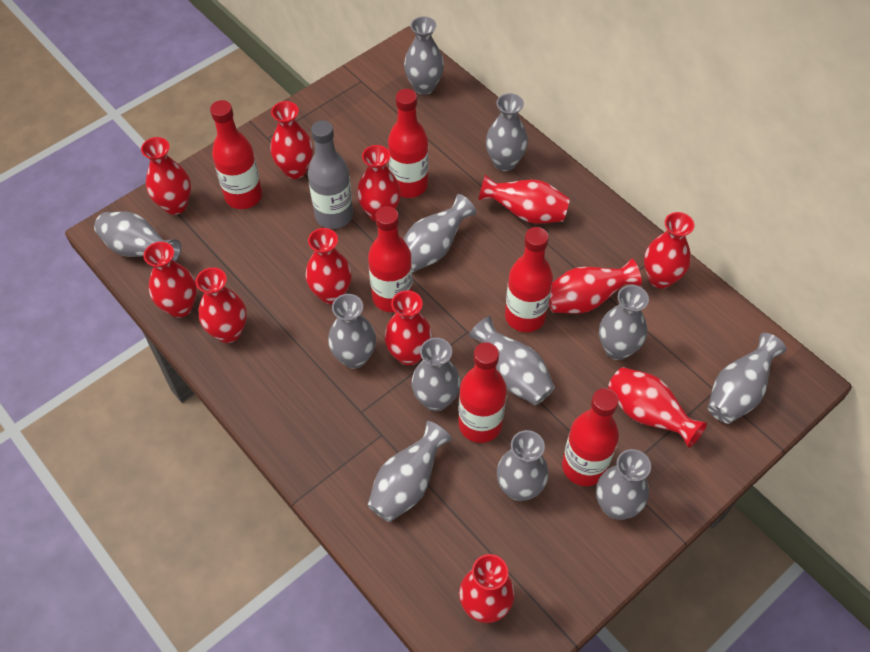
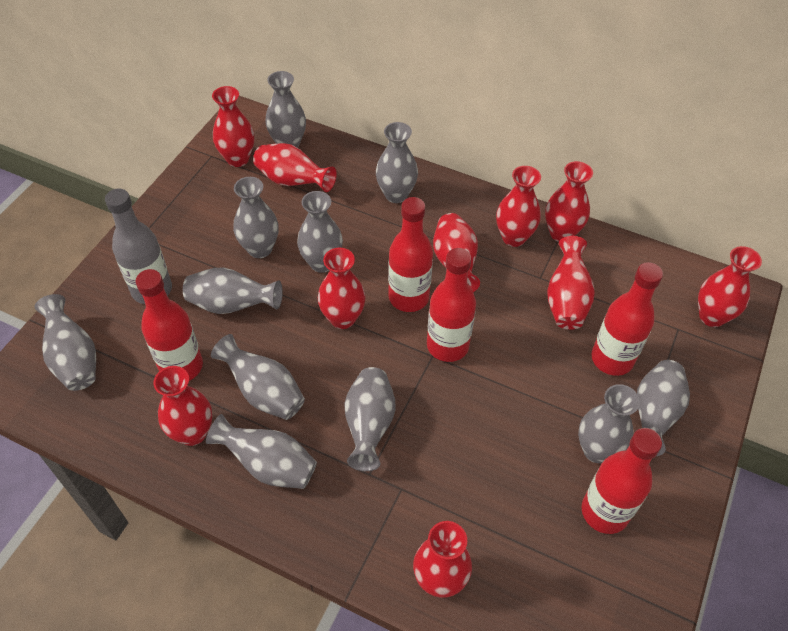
grey vase: [94,212,181,262] [328,294,376,369] [368,421,452,522] [403,194,476,272] [404,16,444,95] [412,338,461,411] [469,316,555,405] [486,93,528,171] [497,430,548,501] [596,449,651,519] [599,285,649,360] [708,333,786,424] = 12 -> [34,294,96,391] [183,268,283,314] [206,414,317,489] [211,334,305,420] [233,177,279,258] [265,71,306,148] [297,191,343,273] [344,367,396,471] [376,122,418,203] [578,384,640,463] [637,360,690,456] = 11
red bottle: [210,100,262,209] [368,206,413,312] [388,89,428,198] [458,342,507,443] [505,227,553,332] [562,388,619,486] = 6 -> [136,269,203,381] [388,197,433,312] [427,248,476,362] [581,428,662,534] [591,262,663,376] = 5
red vase: [141,137,191,215] [143,242,197,318] [196,267,247,343] [270,101,313,179] [305,228,352,304] [357,145,401,222] [384,290,432,365] [459,554,515,623] [478,175,570,224] [549,259,642,313] [608,367,707,448] [644,212,695,289] = 12 -> [153,366,212,446] [212,86,254,167] [253,143,337,192] [318,248,366,329] [413,521,472,598] [433,213,480,292] [496,166,541,247] [545,161,593,242] [547,236,595,330] [698,246,762,327] = 10

